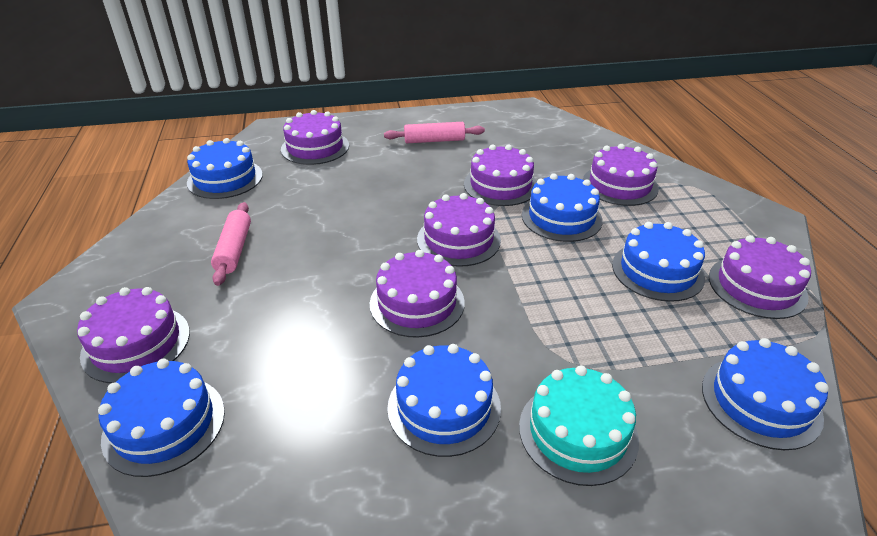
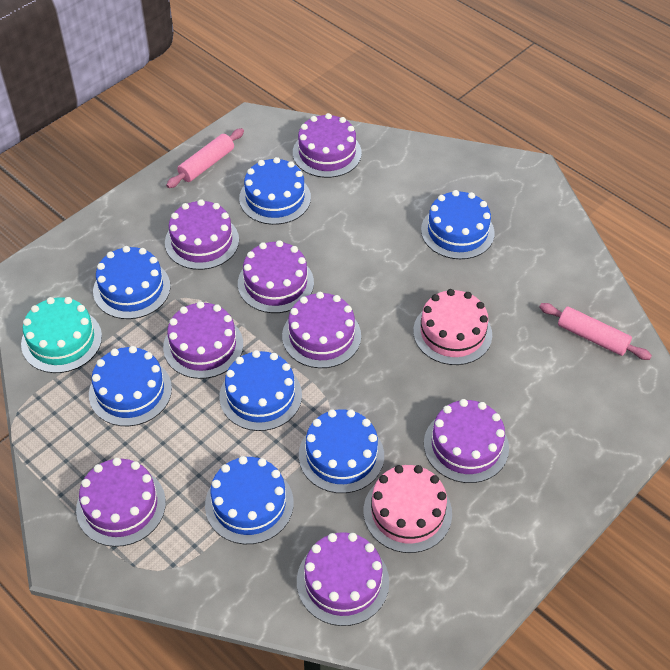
blue cake: [98,359,225,477] [187,138,263,199] [387,344,501,457] [522,174,603,242] [612,222,705,302] [702,338,829,450] = 6 -> [89,346,172,426] [93,246,170,319] [205,456,294,544] [219,350,302,431] [239,157,311,225] [299,409,384,493] [421,190,495,259] = 7
pink cake: none = 0 -> [364,465,452,553] [413,289,492,365] = 2
purple cake: [77,287,190,383] [281,110,349,165] [370,250,465,338] [417,193,501,267] [464,144,537,206] [583,144,659,206] [709,235,811,319] = 7 -> [76,458,166,547] [163,301,243,379] [165,199,239,270] [238,240,314,313] [282,292,361,368] [293,113,362,178] [297,532,389,626] [424,399,509,483] = 8

